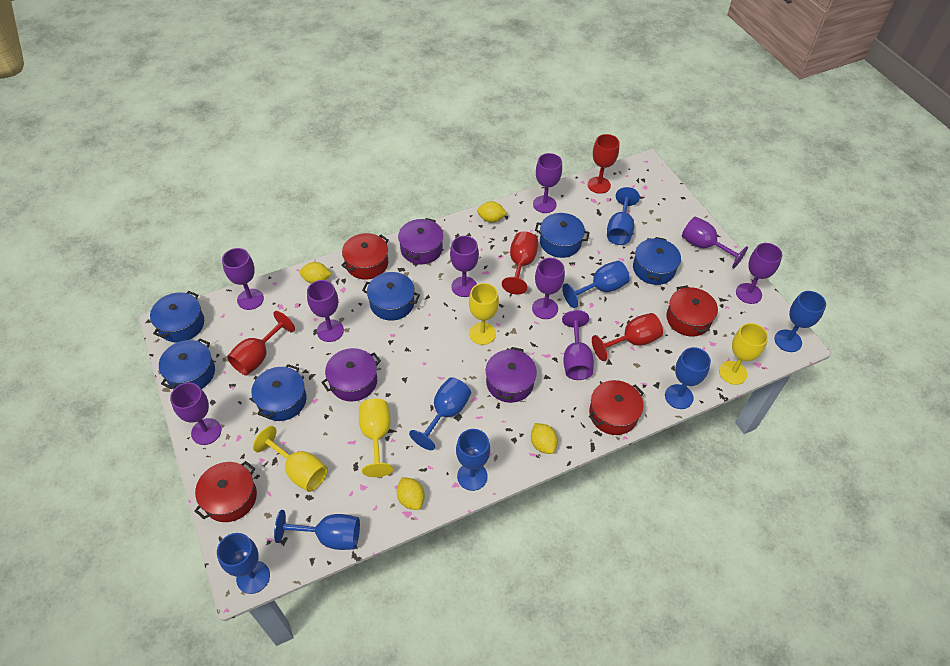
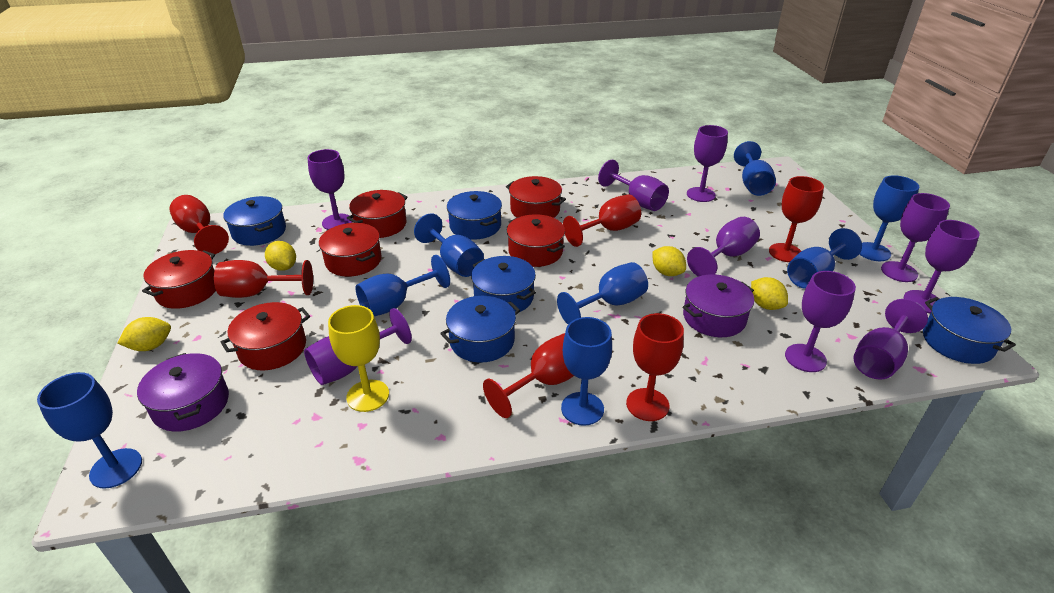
blue pot: [150,291,204,343] [159,338,215,389] [251,364,307,421] [362,272,420,320] [535,213,590,258] [633,237,681,285] = 6 -> [223,196,286,246] [440,296,520,363] [447,191,502,240] [471,256,536,312] [923,297,1016,364] = 5
purple pot: [321,348,381,402] [398,218,443,264] [486,347,537,403] = 3 -> [137,353,229,432] [683,274,754,337] = 2
red goblet: [227,311,295,376] [502,231,538,294] [588,134,620,194] [592,313,663,361] = 4 -> [170,195,229,254] [214,260,313,298] [483,333,574,418] [563,194,641,247] [626,313,684,421] [769,176,824,262] = 6
red pot: [195,461,257,522] [341,233,389,280] [589,380,644,435] [666,285,718,337] = 4 -> [142,250,216,309] [220,302,310,370] [319,223,382,277] [347,190,408,238] [506,176,566,218] [507,214,565,267] = 6
yellow goblet: [253,426,328,492] [359,399,393,477] [469,283,499,345] [719,323,768,385] = 4 -> [328,305,389,412] = 1

